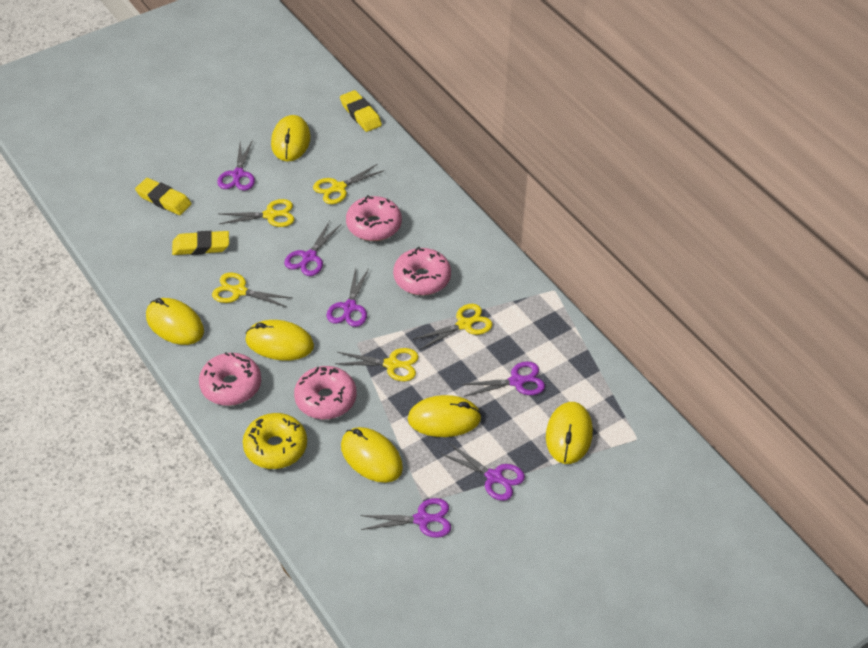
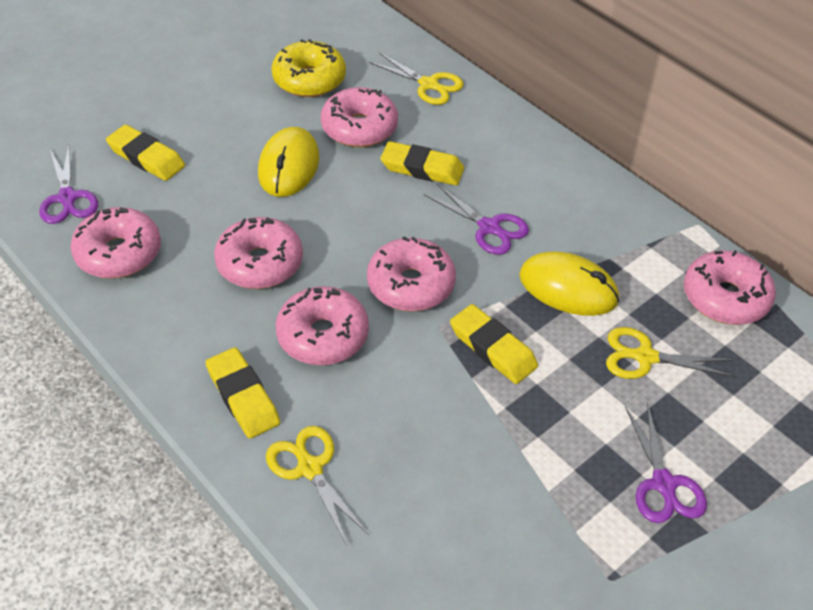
pink donut: [199,352,261,406] [294,366,356,419] [346,195,402,241] [393,247,451,295] = 4 -> [71,207,161,279] [214,217,303,289] [276,286,369,365] [321,87,398,147] [367,237,456,312] [684,250,776,325] = 6
purple scissors: [217,140,255,191] [284,221,341,276] [327,267,369,327] [360,498,451,538] [440,442,525,501] [460,361,545,397] = 6 -> [39,145,98,224] [424,183,529,255] [625,402,707,523] = 3
yellow eraser: [135,178,192,215] [172,231,229,255] [340,90,382,132] = 3 -> [106,125,185,181] [206,347,280,439] [380,141,464,185] [450,304,538,384] = 4
yellow mouse: [146,298,204,345] [245,320,314,360] [271,115,310,162] [341,427,403,483] [408,395,482,437] [546,402,593,464] = 6 -> [258,127,319,197] [519,252,619,316] = 2
yellow scissors: [212,273,292,308] [219,199,294,227] [313,164,383,204] [335,348,419,381] [413,304,492,350] = 5 -> [266,426,369,546] [369,52,464,105] [606,327,734,379] = 3

